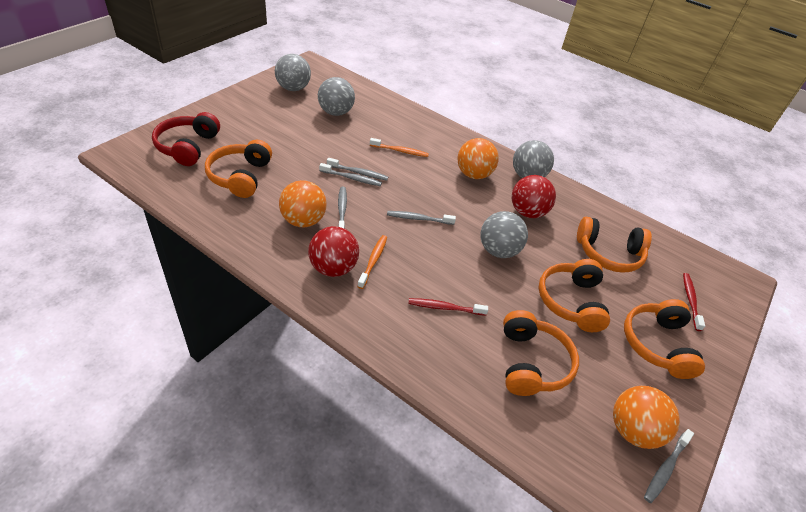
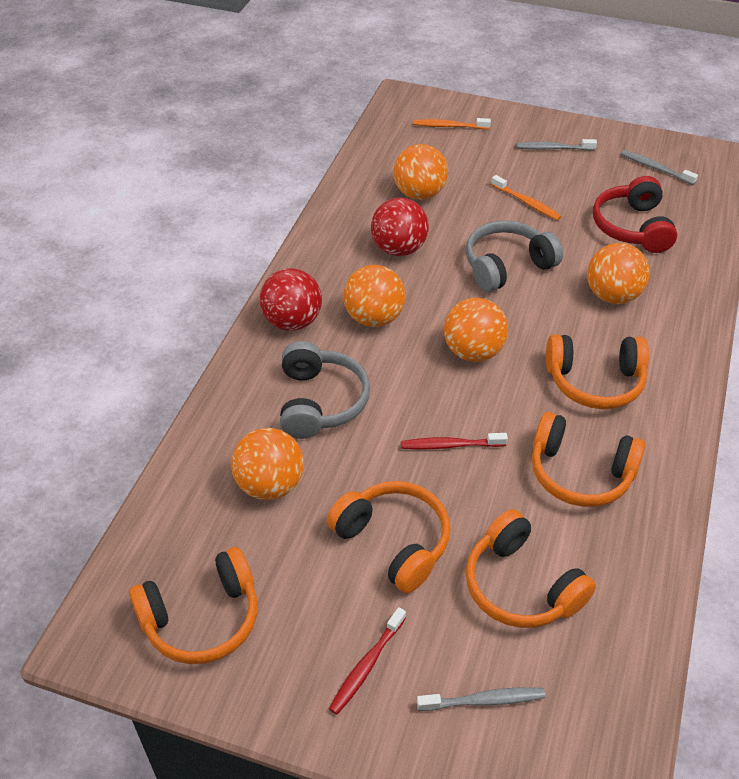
grey ball: [275,54,311,91] [318,77,355,116] [480,211,528,258] [513,140,554,178] = 4 -> none = 0
grey headphones: none = 0 -> [280,341,370,439] [466,220,563,292] = 2
grey toothbrush: [319,163,382,186] [327,158,388,181] [338,187,347,229] [387,211,456,225] [644,429,694,503] = 5 -> [417,687,546,711] [516,139,597,150] [621,150,698,185] = 3
orange ball: [279,180,327,227] [457,138,499,179] [613,386,680,449] = 3 -> [231,428,304,500] [343,265,405,327] [394,144,448,200] [444,298,508,362] [587,243,650,304] = 5

